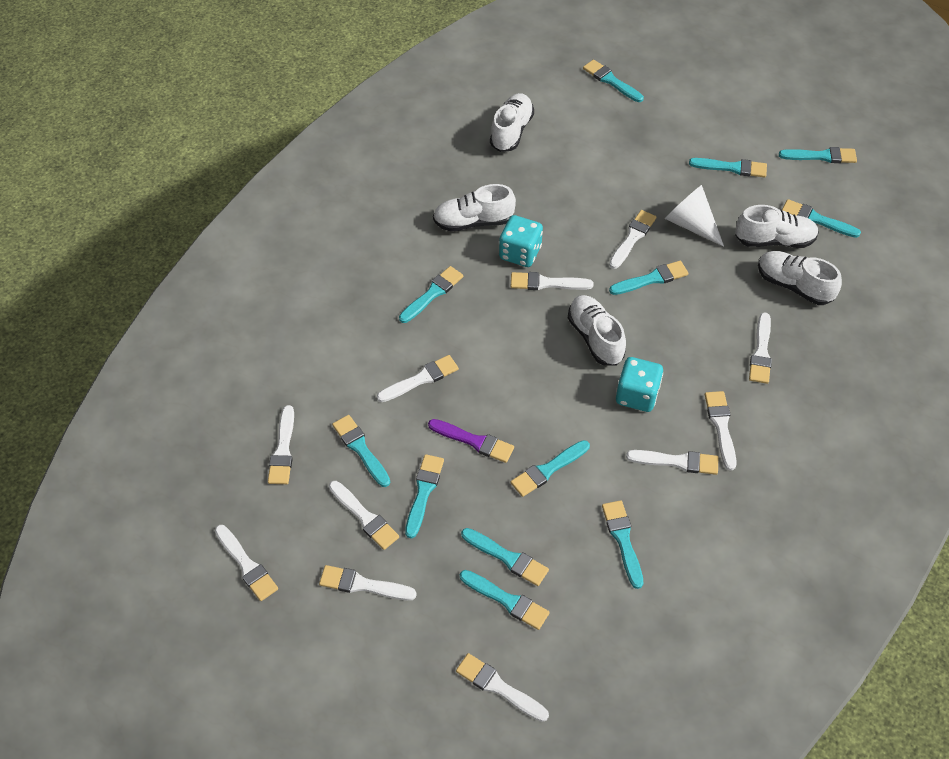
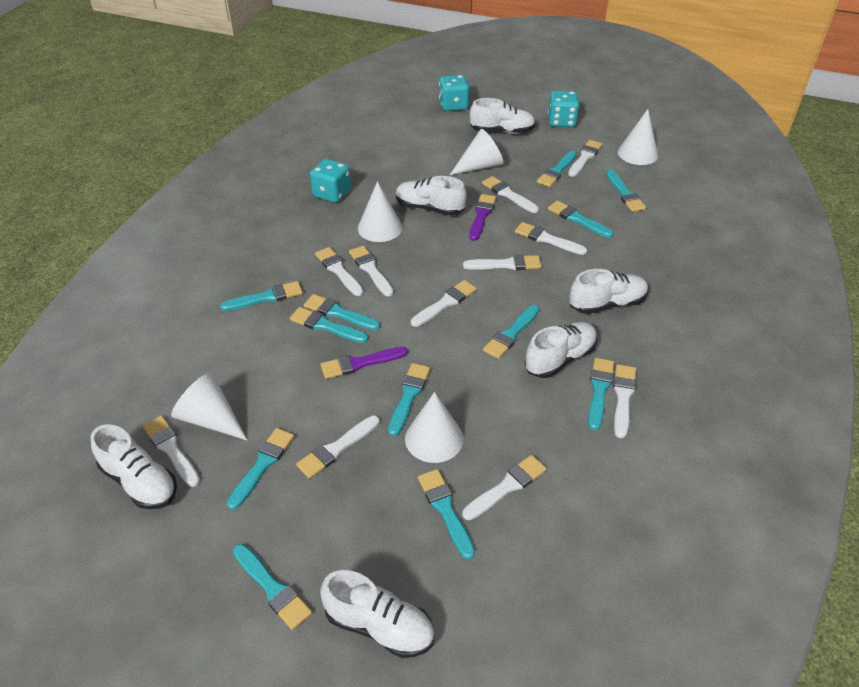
purple brush: [428,419,514,463] = 1 -> [320,347,408,379] [469,194,496,241] = 2
turquoise dice: [499,215,543,267] [616,357,663,412] = 2 -> [310,159,351,203] [439,75,469,111] [548,91,580,127] = 3
white cone: [665,185,724,247] = 1 -> [171,372,247,440] [358,181,403,242] [405,392,463,463] [450,129,503,175] [618,109,658,165] = 5
white shoe: [433,184,516,232] [490,93,534,152] [568,295,626,366] [735,205,819,248] [758,251,842,305] = 5 -> [91,424,177,509] [320,570,435,658] [396,176,467,216] [470,98,536,134] [524,322,597,378] [569,269,648,314] = 6

